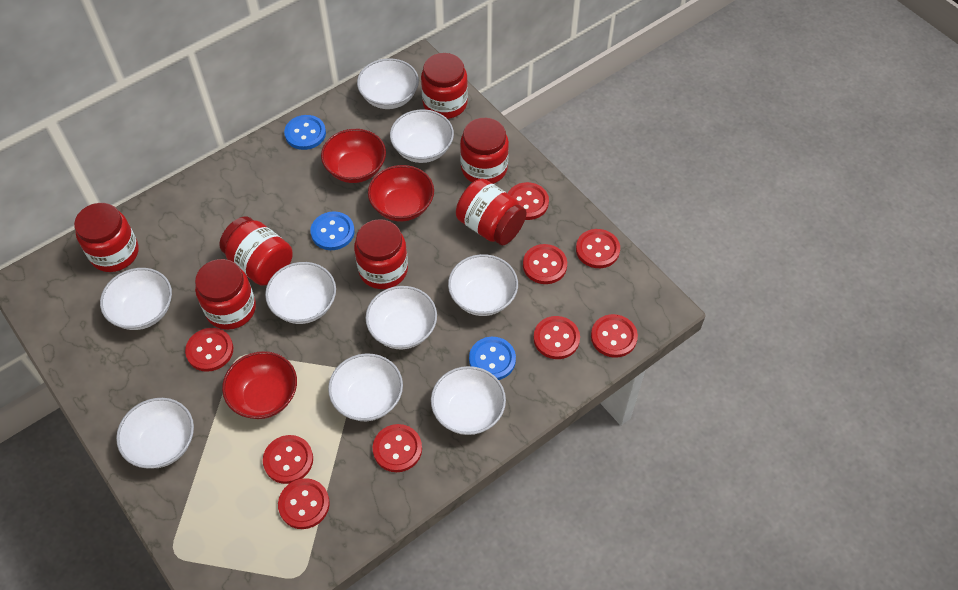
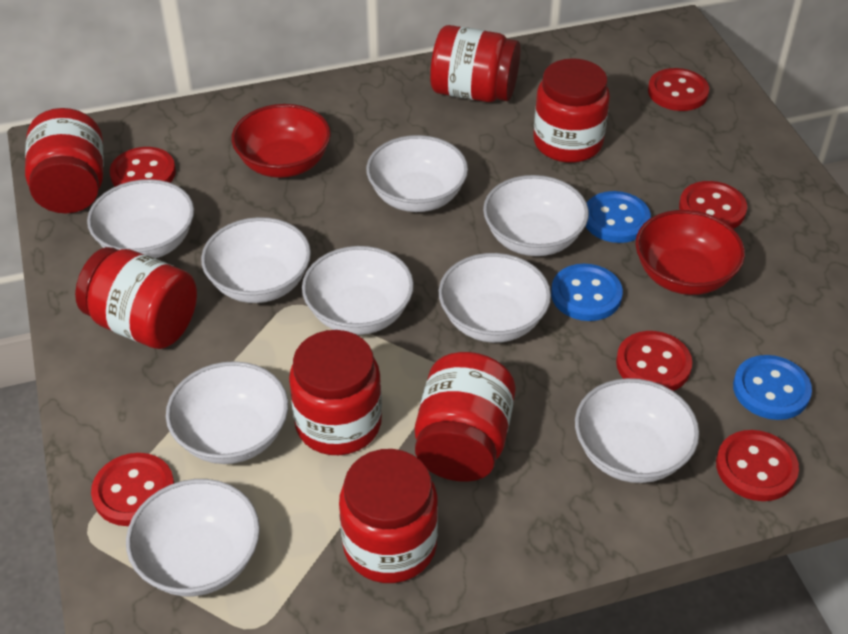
red bowl: [222,351,297,419] [321,129,386,183] [368,165,434,222] = 3 -> [232,104,331,178] [635,210,745,295] = 2
red button: [185,328,233,372] [263,435,313,484] [278,478,330,529] [373,424,422,472] [508,182,549,220] [523,244,567,284] [533,316,580,359] [576,229,620,268] [591,314,638,358] = 9 -> [91,453,174,526] [110,147,176,187] [616,331,692,391] [648,68,709,111] [679,181,747,229] [716,430,799,501] = 6

